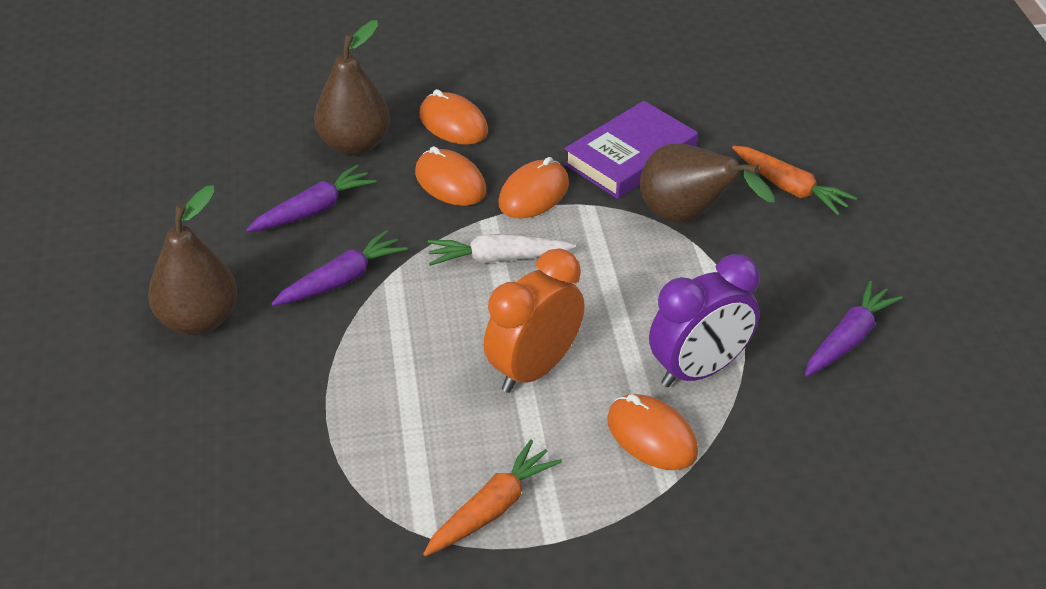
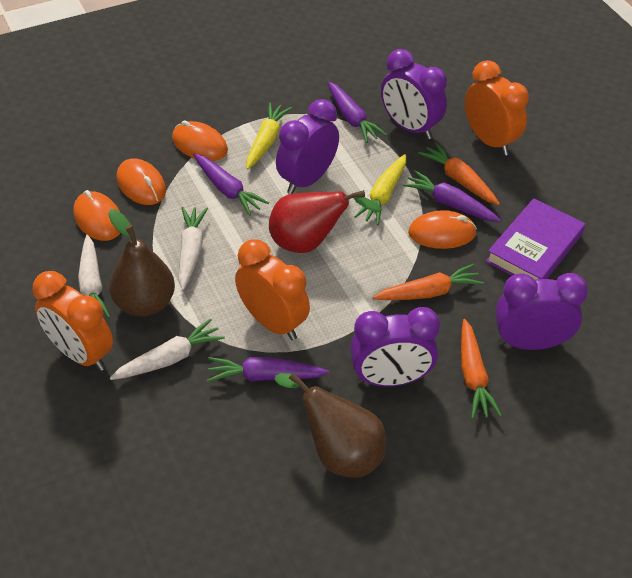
brown pear: [148,185,237,335] [314,20,390,155] [640,143,775,223] = 3 -> [108,209,175,317] [275,372,386,478] = 2
orange carrot: [423,439,562,556] [732,146,857,215] = 2 -> [373,264,484,300] [418,142,500,205] [461,319,502,419] = 3
orange clock: [484,248,585,393] = 1 -> [32,271,113,371] [235,239,310,340] [465,60,529,156] = 3
purple carrot: [246,164,377,232] [271,230,407,306] [805,281,903,377] = 3 -> [193,153,269,216] [207,357,329,382] [328,82,387,143] [403,170,501,222] = 4
purple clock: [649,254,760,387] = 1 -> [276,99,339,194] [350,307,440,387] [381,49,447,139] [495,273,588,350] = 4
red pear: none = 0 -> [269,190,382,253] = 1
white carrot: [428,234,576,266] = 1 -> [78,235,110,318] [110,318,225,380] [179,207,208,290] = 3
yellow carrot: none = 0 -> [246,102,292,170] [354,154,406,225] = 2

